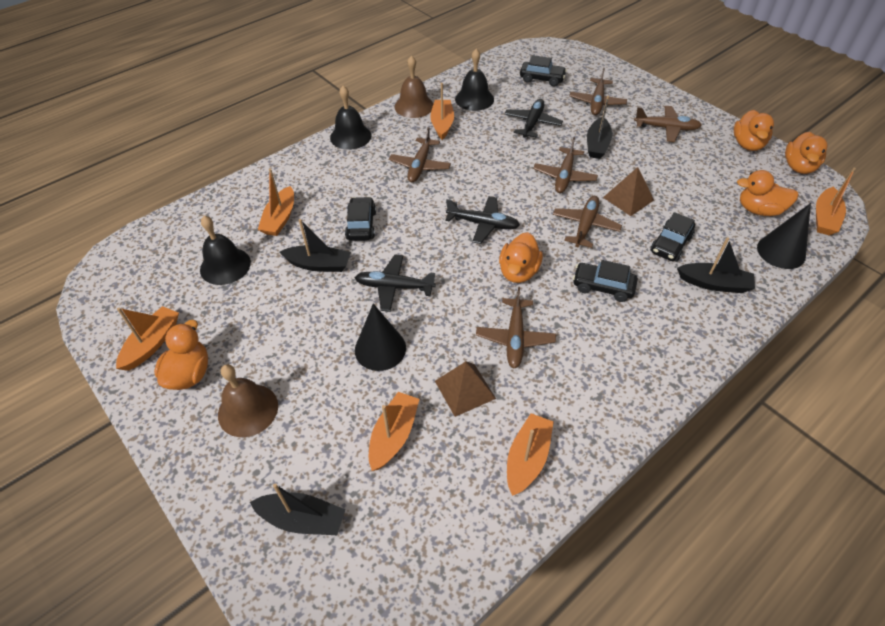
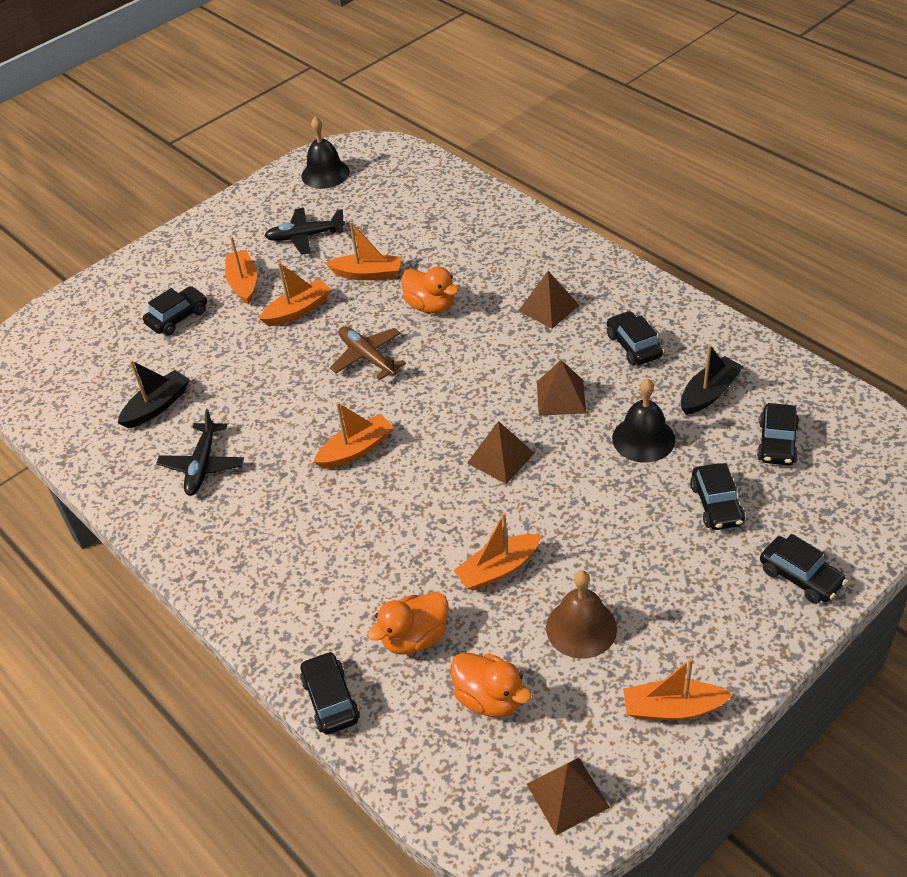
black bell: [200,216,251,285] [330,86,371,150] [455,49,494,111] = 3 -> [301,117,350,189] [612,379,675,463] = 2
black boat: [250,483,345,535] [279,219,351,272] [587,96,612,159] [677,237,755,293] = 4 -> [117,360,190,428] [681,344,744,415] = 2
black car: [345,197,376,241] [520,55,567,86] [573,260,638,302] [650,212,695,262] = 4 -> [143,286,207,335] [300,651,360,735] [607,311,663,365] [690,463,745,530] [757,403,799,465] [760,534,847,604] = 6
black cone: [355,304,406,371] [757,203,811,269] = 2 -> none = 0
black plane: [354,255,436,312] [445,196,520,244] [505,99,563,138] = 3 -> [156,409,244,496] [264,208,345,255] = 2
brown bell: [218,364,278,437] [394,55,433,118] = 2 -> [546,570,617,659] = 1
brown plane: [389,127,451,182] [476,287,556,368] [533,137,598,193] [553,196,622,248] [570,68,627,115] [634,106,702,142] = 6 -> [330,326,406,380] = 1
brown pyramid: [435,362,496,417] [603,167,654,216] = 2 -> [467,421,535,484] [518,271,579,329] [527,758,610,835] [537,360,586,416] = 4
orange duck: [154,320,208,390] [499,232,543,283] [734,110,774,151] [737,170,799,216] [785,132,827,174] = 5 -> [367,592,448,655] [401,267,459,314] [451,652,532,717] = 3

